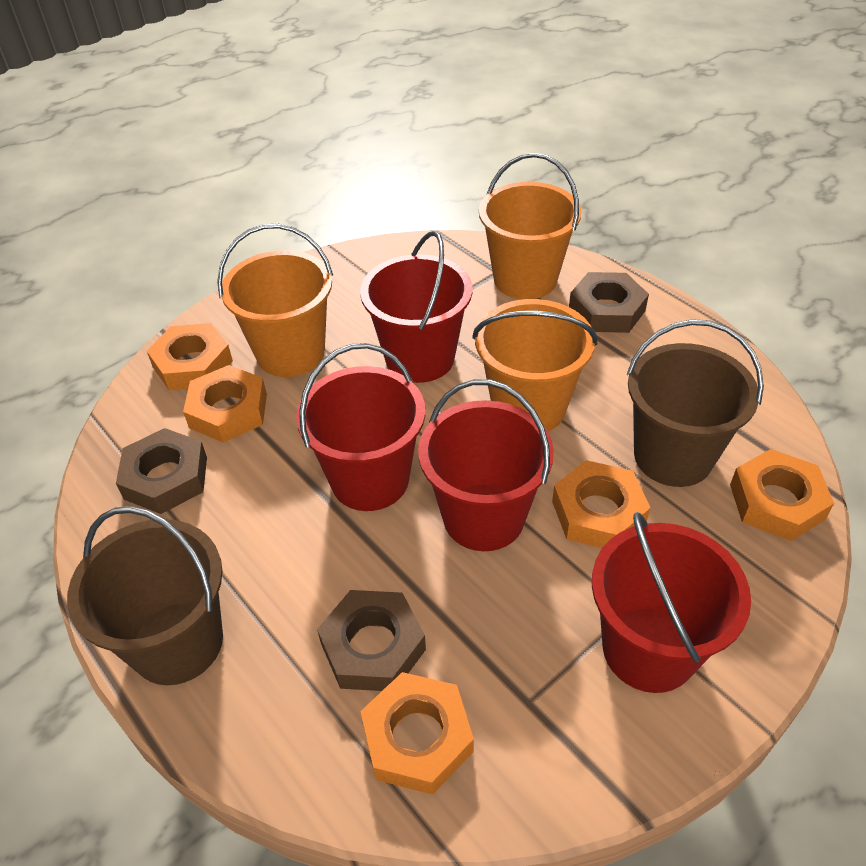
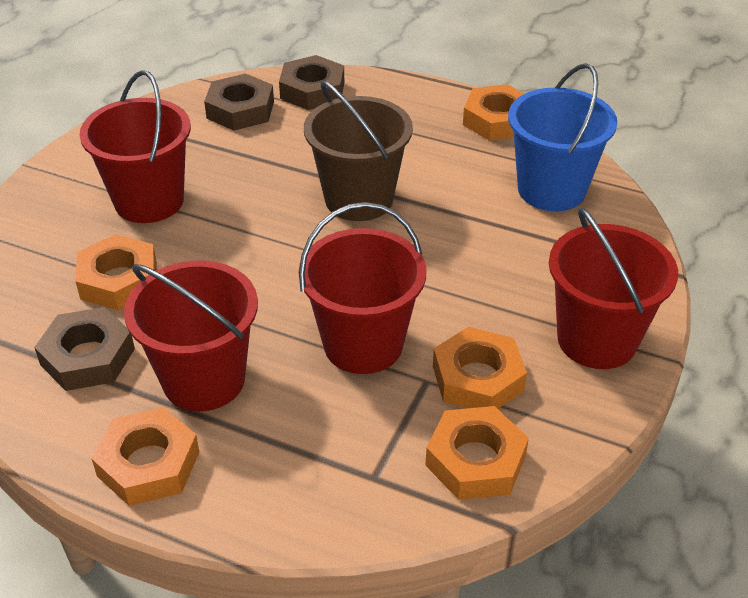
blue bucket: none = 0 -> [508,63,617,211] = 1
brown bucket: [67,506,223,685] [626,319,764,487] = 2 -> [304,80,413,221] = 1
orange bucket: [217,224,333,377] [472,299,597,432] [479,153,581,299] = 3 -> none = 0

